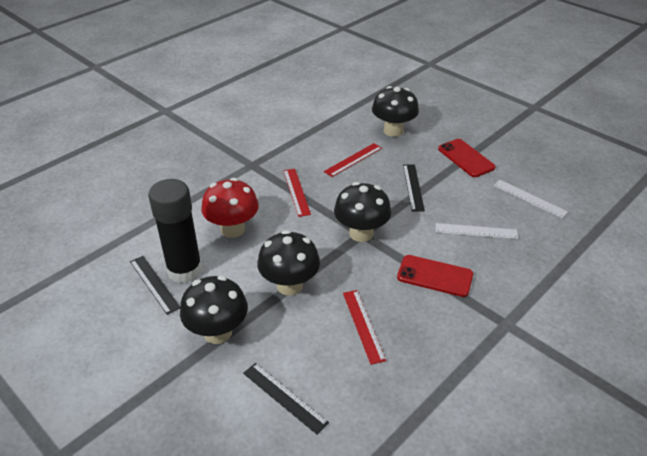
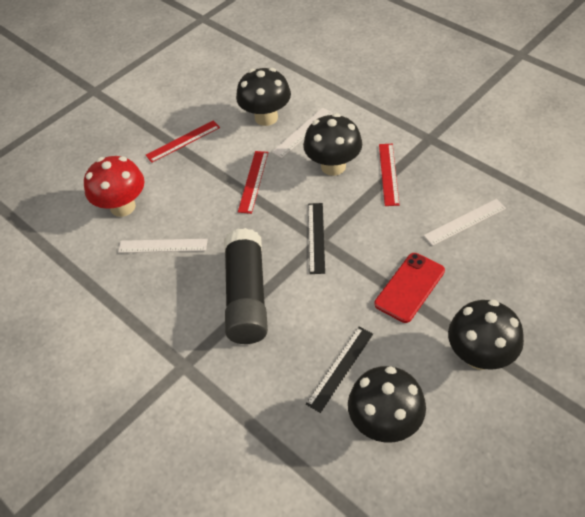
black ruler: [130,256,180,315] [243,363,329,435] [403,164,425,212] = 3 -> [306,327,373,413] [308,203,325,274] = 2
red phone: [397,255,473,297] [438,139,496,177] = 2 -> [374,253,445,323] = 1
white ruler: [436,223,518,239] [493,180,568,218] = 2 -> [118,239,208,253] [272,108,332,158] [424,199,506,246] = 3

